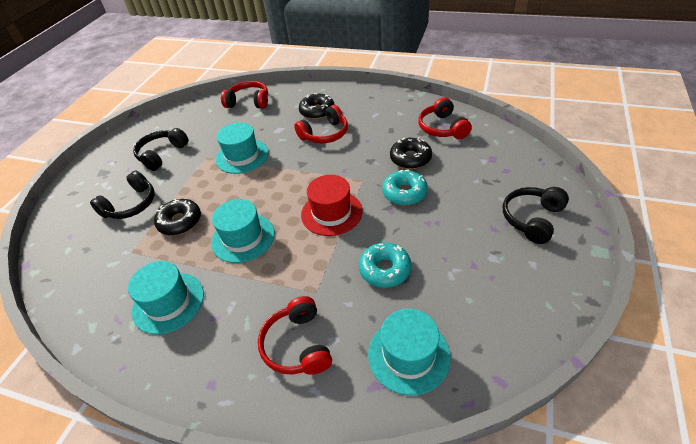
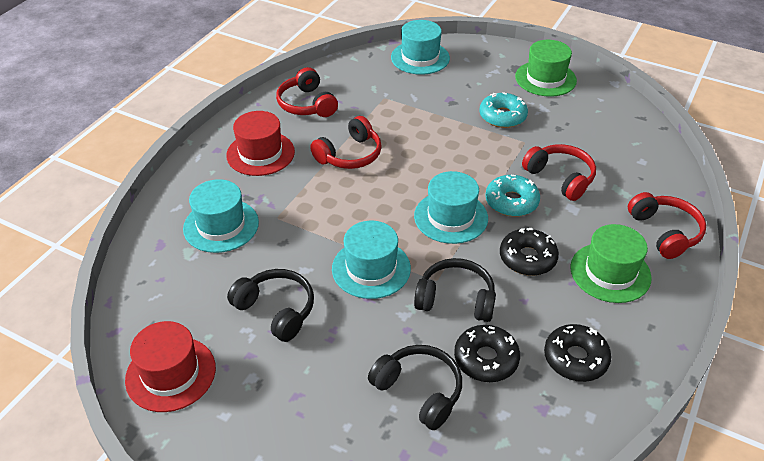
green hat: none = 0 -> [515,40,577,97] [570,224,652,303] = 2
red hat: [301,175,363,236] = 1 -> [125,321,216,412] [226,111,295,176] = 2

